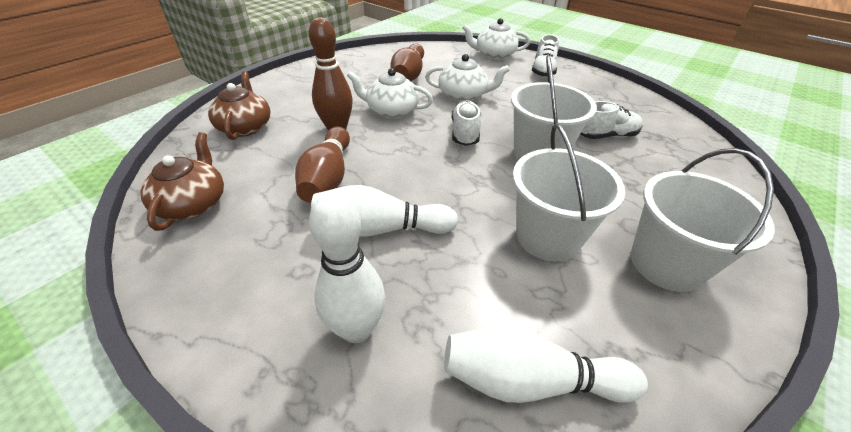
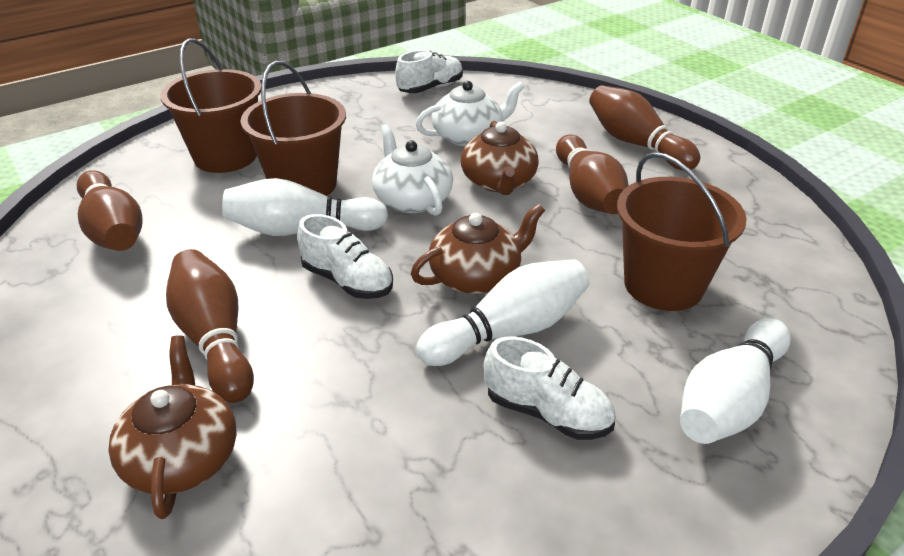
brown bowling pin: [295,126,350,203] [309,17,353,130] [390,43,424,81] = 3 -> [77,170,143,251] [166,249,254,403] [556,134,629,214] [589,85,700,170] = 4
brown bucket: none = 0 -> [160,38,261,173] [241,61,346,196] [617,152,747,311] = 3
brown teapot: [140,132,224,231] [208,71,270,140] = 2 -> [108,335,237,519] [411,204,545,294] [461,121,539,195] = 3
white bucket: [511,55,597,160] [513,123,625,261] [631,148,775,292] = 3 -> none = 0
white teapot: [347,68,433,119] [425,54,510,102] [462,18,530,60] = 3 -> [372,124,453,216] [415,81,524,146] = 2

